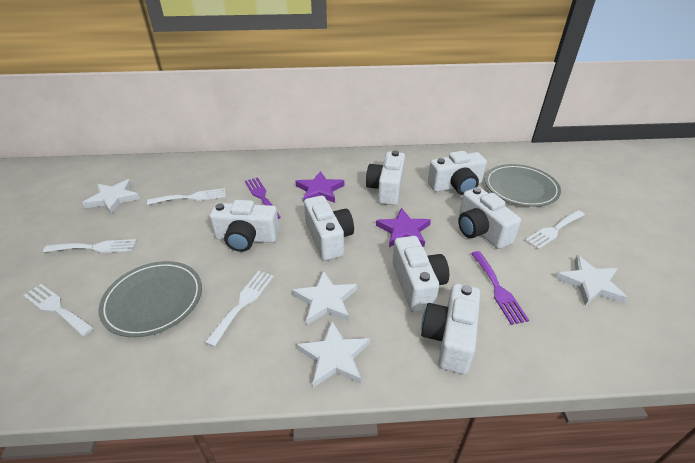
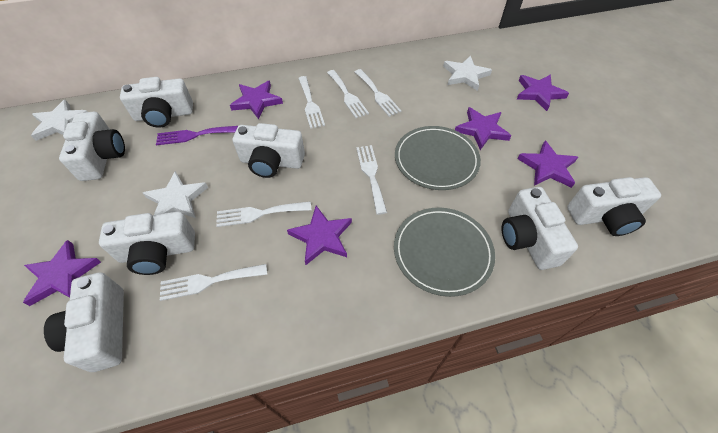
purple fork: [245,177,280,219] [471,251,529,325] = 2 -> [156,126,238,145] = 1
purple star: [295,171,344,203] [376,208,431,247] = 2 -> [23,240,101,306] [230,81,283,119] [287,206,352,265] [455,107,511,150] [517,74,569,111] [517,141,578,188] = 6
white fork: [23,284,94,336] [43,239,137,253] [147,188,226,205] [205,271,274,347] [525,210,585,249] = 5 -> [160,264,267,301] [216,202,311,227] [298,76,325,129] [327,70,369,118] [355,69,402,117] [356,145,387,215] = 6
white star: [83,179,140,214] [292,270,357,325] [297,321,370,388] [556,255,628,306] = 4 -> [31,100,88,141] [143,171,208,218] [443,56,492,91] = 3

